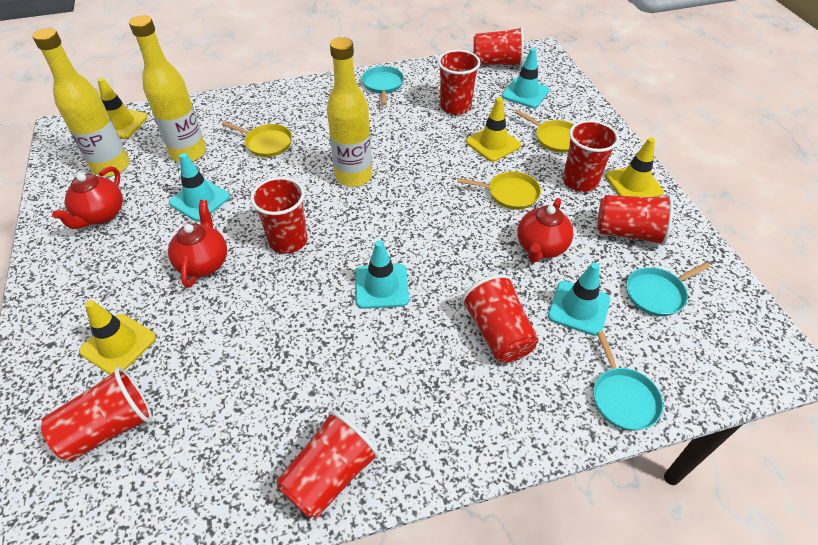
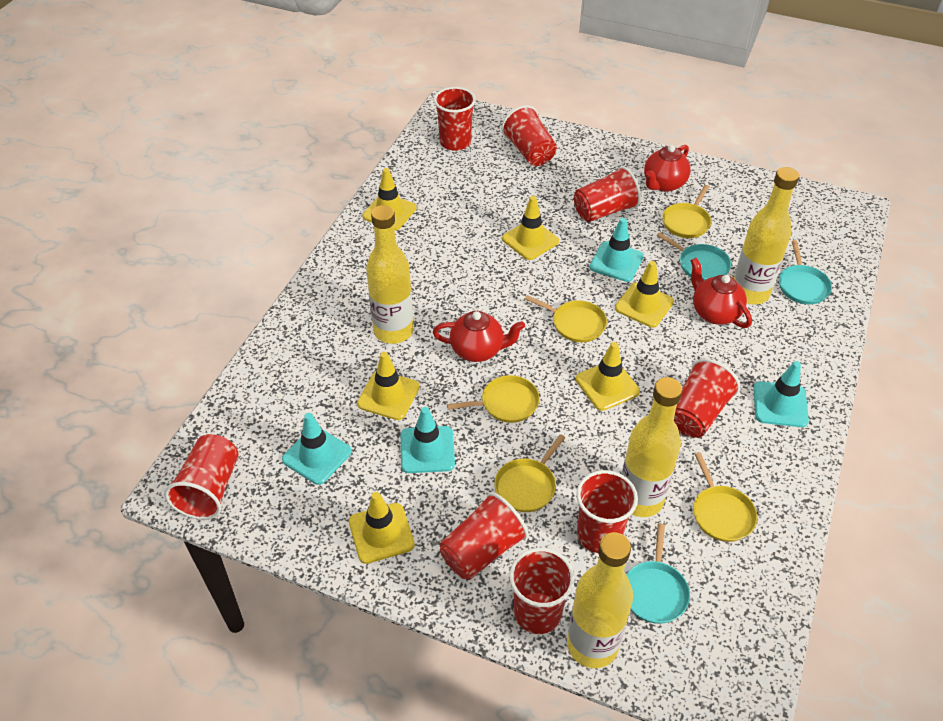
yellow bottle: [32,28,129,177] [129,15,206,162] [327,37,372,187] = 3 -> [366,205,414,344] [567,532,633,668] [622,377,683,517] [734,167,799,305] = 4
yellow pan: [222,121,292,157] [457,171,541,210] [515,110,574,153] = 3 -> [447,375,540,423] [494,434,565,512] [525,295,607,342] [662,185,712,238] [693,452,757,542] = 5
yellow traffic cone: [79,300,156,375] [98,78,148,139] [466,97,521,162] [605,138,664,197] = 4 -> [349,492,415,564] [357,352,420,420] [362,168,417,231] [502,196,559,260] [576,342,640,411] [615,261,674,327] = 6

